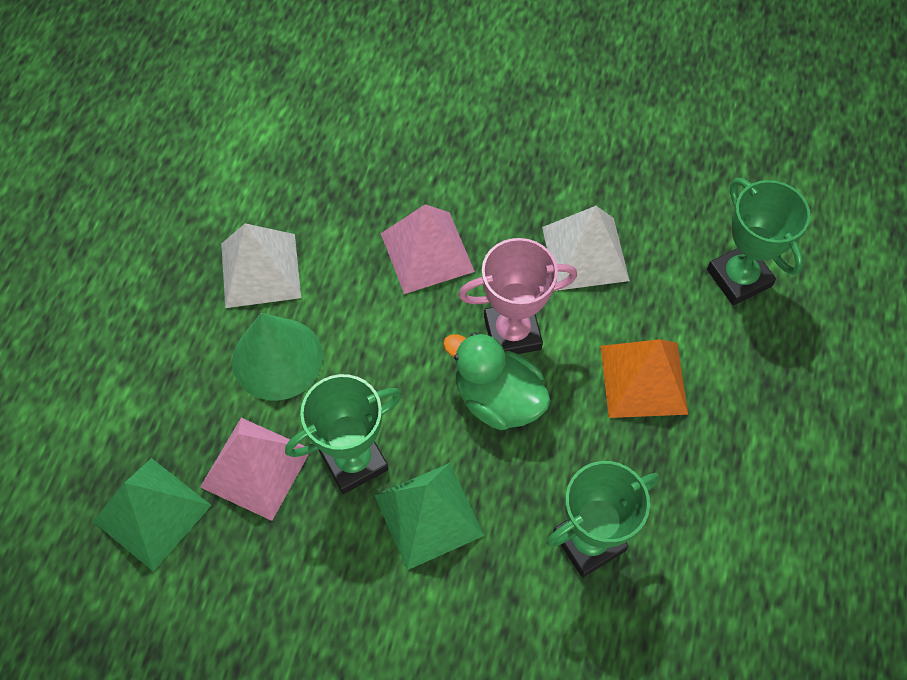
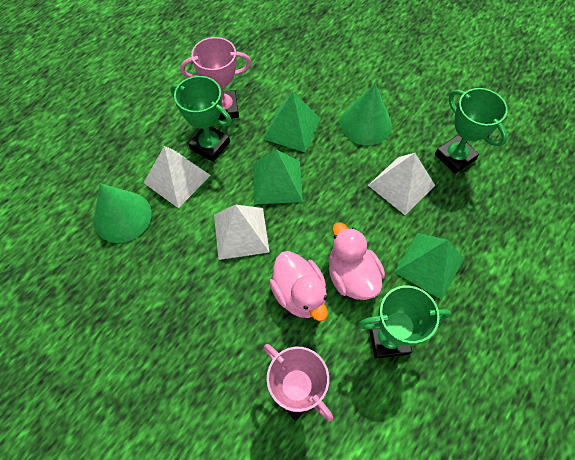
green cone: [232,313,323,401] = 1 -> [93,184,152,243] [340,83,392,145] = 2
green duck: [443,332,551,430] = 1 -> none = 0
green pyramid: [93,458,212,571] [375,463,484,570] = 2 -> [253,149,303,204] [263,92,321,153] [394,233,464,300] = 3
orange pyramid: [600,339,688,418] = 1 -> none = 0
pink duck: none = 0 -> [269,251,328,321] [329,222,385,300] = 2
pink pyramid: [200,418,309,521] [381,204,475,294] = 2 -> none = 0
pink trophy: [458,238,577,354] = 1 -> [180,37,252,120] [264,344,333,422] = 2
white pyramid: [221,223,301,308] [542,206,630,291] = 2 -> [144,146,211,208] [214,205,270,260] [368,153,435,215] = 3

